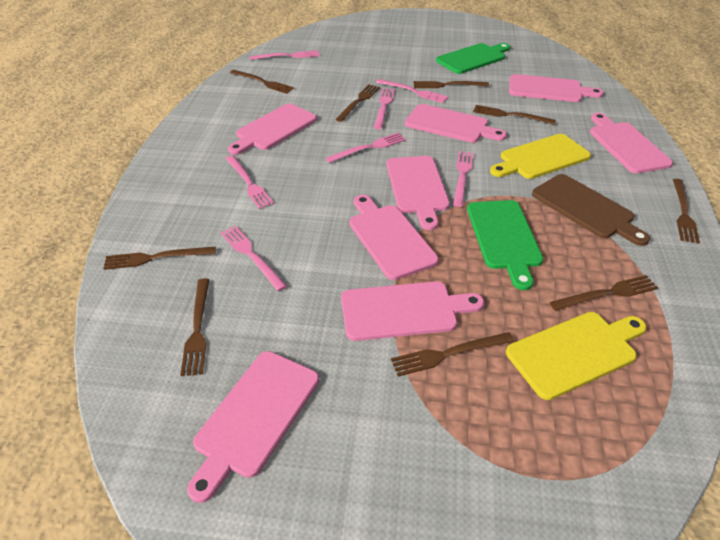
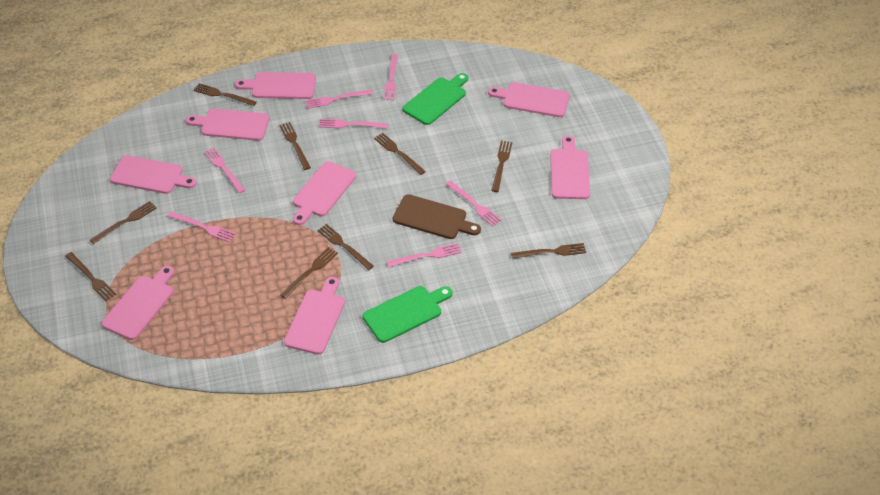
yellow cutting board: [490,134,591,179] [506,312,647,400] = 2 -> none = 0

